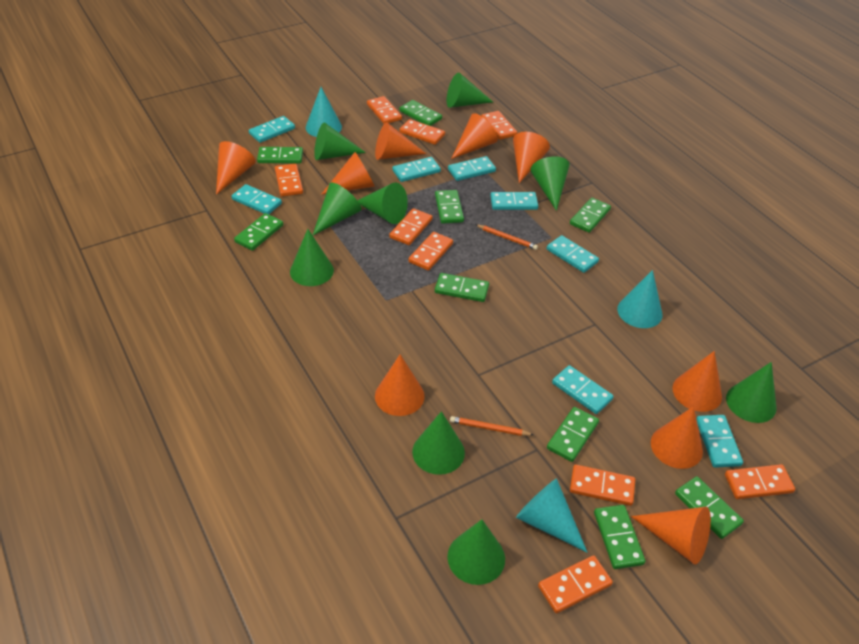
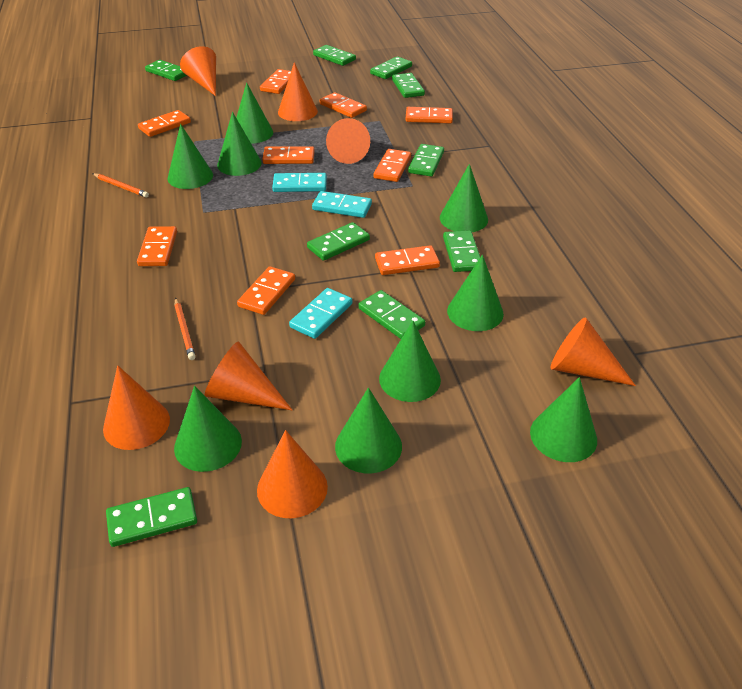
orange cone: [216,141,256,195] [322,152,375,194] [375,122,426,160] [375,354,425,416] [451,113,498,159] [513,132,550,183] [631,507,711,564] [651,406,703,469] [673,351,722,412] = 9 -> [103,365,170,450] [180,46,216,96] [205,341,292,410] [257,430,328,518] [278,62,318,121] [326,118,370,164] [551,317,636,386] = 7
turquoise cone: [306,87,342,137] [516,479,587,552] [617,270,663,328] = 3 -> none = 0
turquoise domino: [232,184,282,214] [249,116,295,143] [392,157,441,182] [448,156,496,181] [490,192,538,210] [547,235,599,273] [552,365,614,414] [696,415,743,468] = 8 -> [272,173,327,192] [289,288,352,339] [312,191,372,218] = 3

